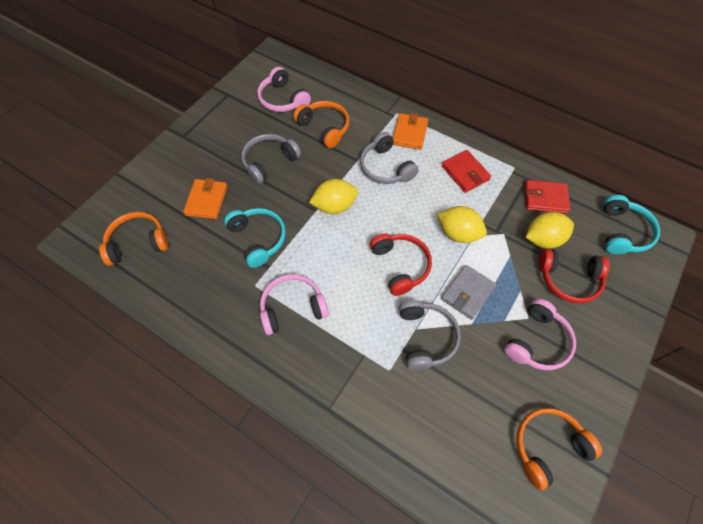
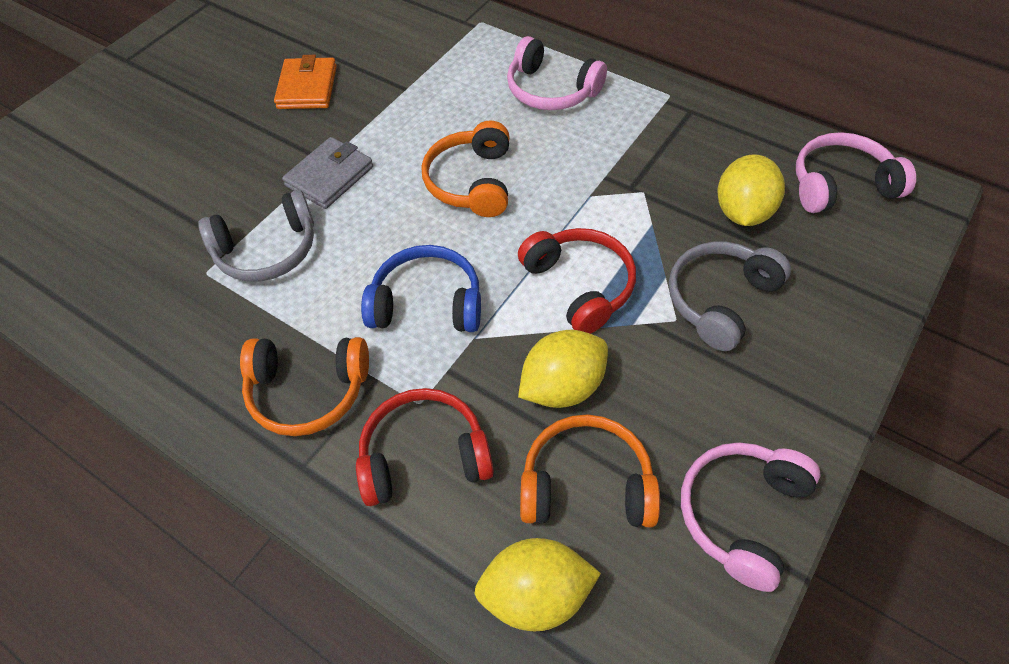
blue headphones: none = 0 -> [361,245,481,332] = 1
grey headphones: [241,134,301,185] [360,132,419,184] [399,300,461,370] = 3 -> [198,190,314,282] [669,242,791,351] = 2
orange wallet: [183,178,227,219] [393,113,428,150] = 2 -> [274,55,337,109] = 1
red wallet: [442,150,491,193] [524,180,570,214] = 2 -> none = 0
turquoise headphones: [224,208,286,268] [604,195,660,254] = 2 -> none = 0

